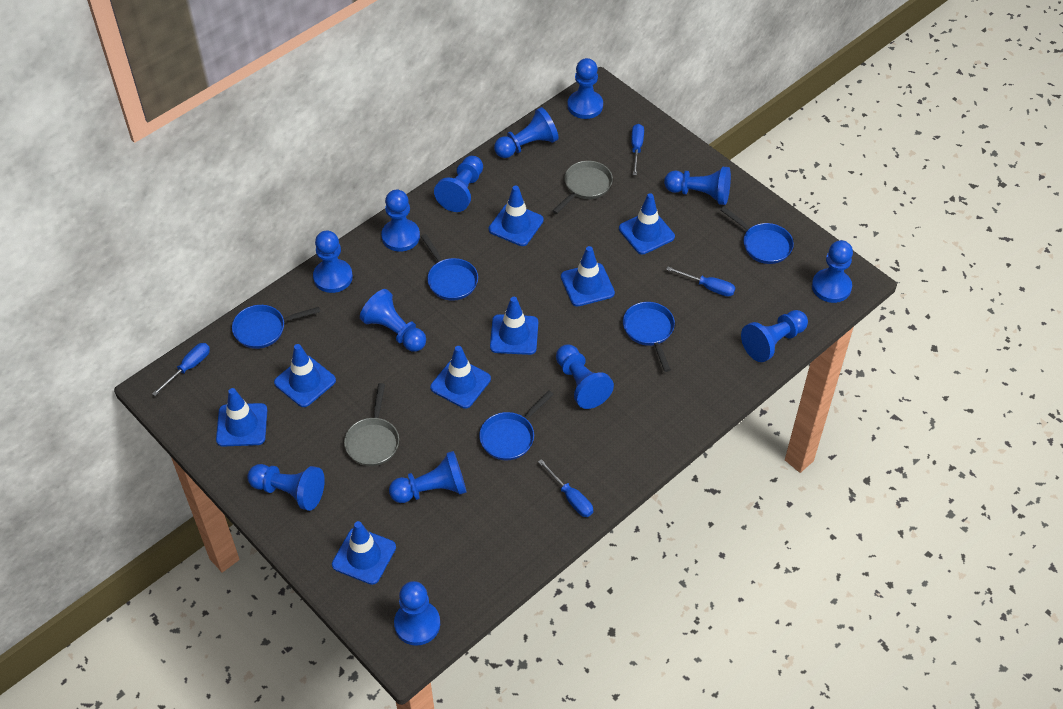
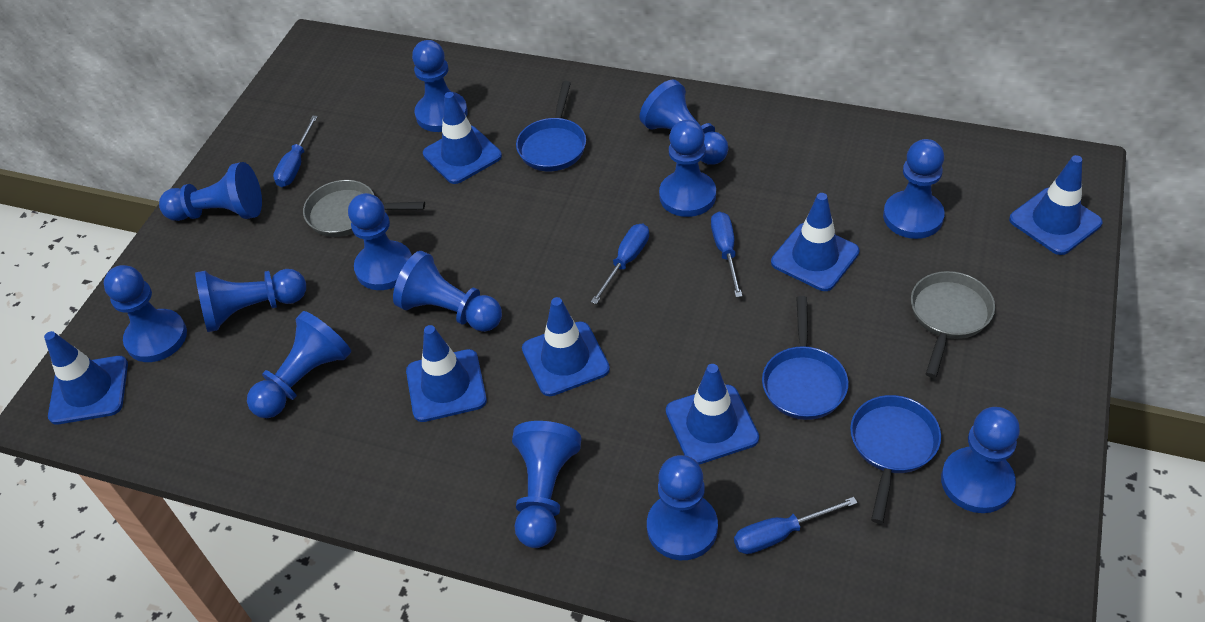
blue pan: [232,305,320,349] [421,234,478,301] [479,390,553,460] [623,302,675,372] [721,207,794,264] = 5 -> [516,81,586,171] [762,296,848,420] [850,395,941,524] = 3
blue traffic cone: [216,388,267,447] [274,344,336,407] [332,521,396,585] [430,346,491,409] [489,185,544,246] [490,297,538,355] [561,246,615,306] [619,193,675,254] = 8 -> [44,331,128,424] [406,325,487,422] [423,92,502,184] [522,297,610,396] [666,364,759,464] [771,193,860,291] [1009,155,1103,255] = 7

